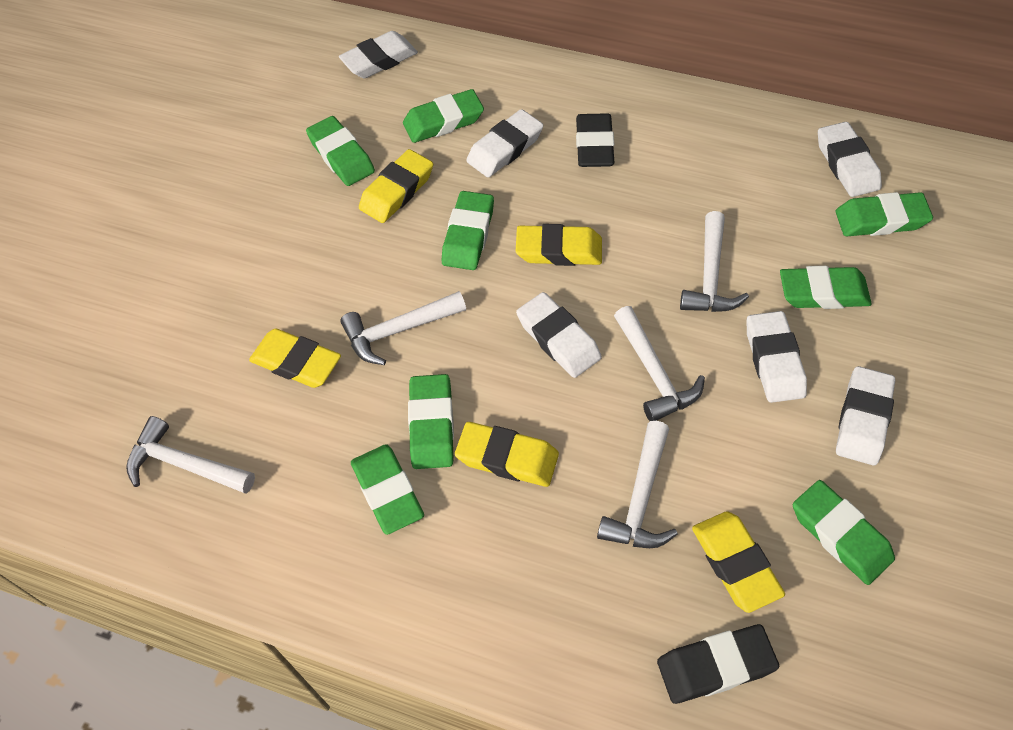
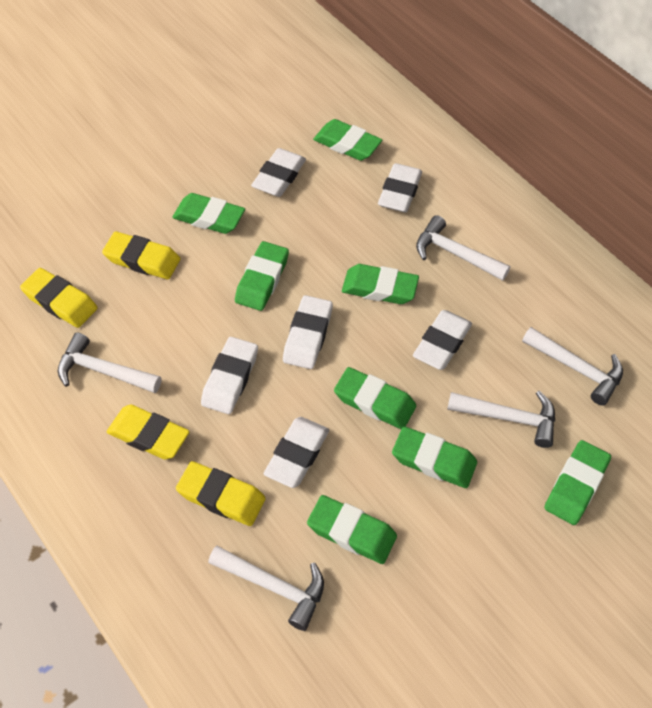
black eraser: [576,113,615,167] [657,624,779,704] = 2 -> none = 0
yellow eraser: [249,329,341,388] [359,149,433,223] [455,422,559,487] [516,224,602,266] [692,511,785,613] = 5 -> [20,268,97,328] [102,231,180,279] [107,405,189,460] [176,461,266,526] = 4

